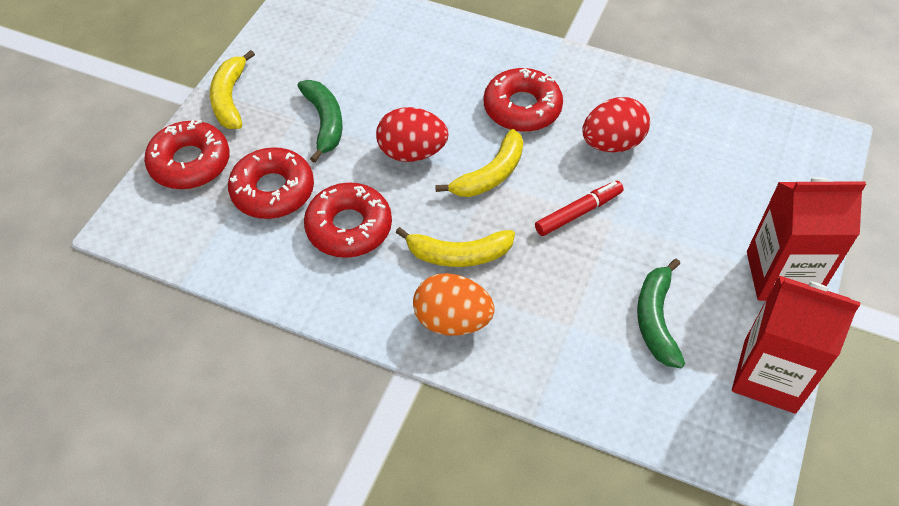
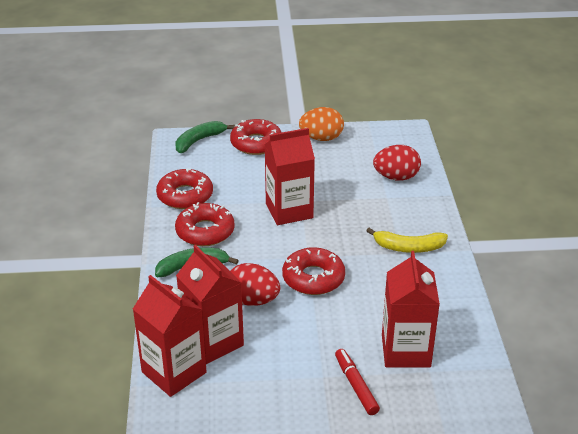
red carton: [732,276,861,414] [747,178,866,301] = 2 -> [133,275,207,397] [176,245,244,364] [265,128,315,225] [382,251,440,368] = 4
yellow banana: [210,50,255,129] [395,227,515,267] [435,129,523,197] = 3 -> [366,228,448,253] = 1

